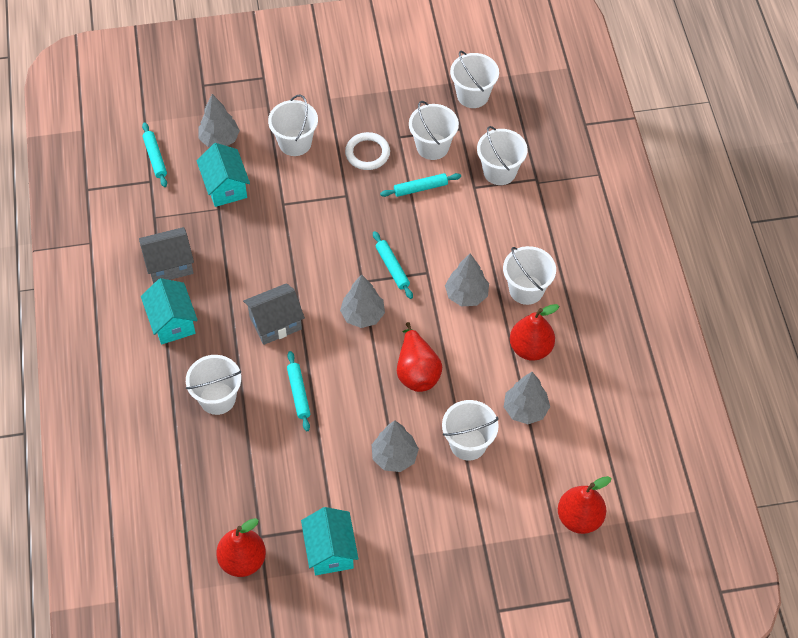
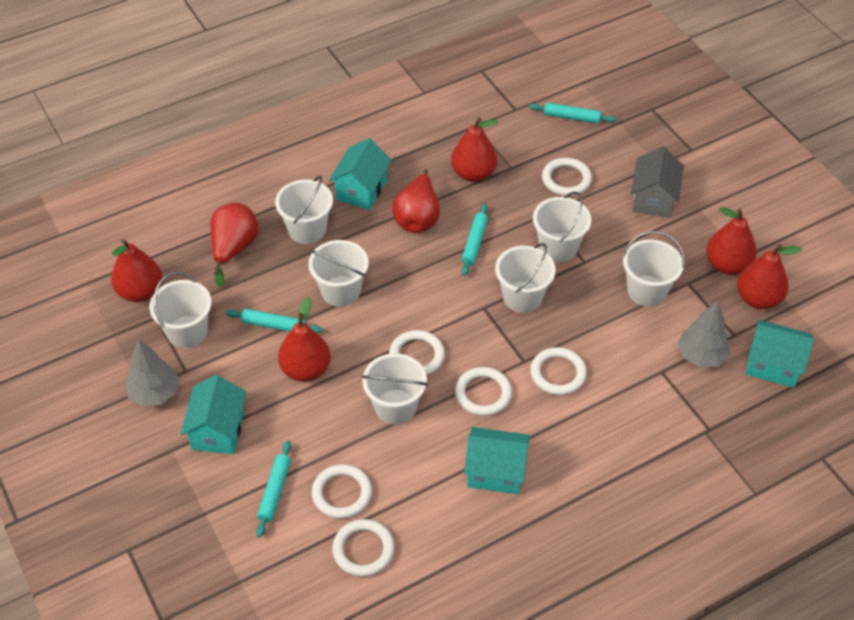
grey house: [139,227,194,284] [243,283,305,345] = 2 -> [631,146,684,218] = 1
grey tree: [198,94,240,147] [340,274,385,328] [372,421,419,472] [445,253,489,306] [504,372,550,424] = 5 -> [125,339,179,407] [678,301,730,367] = 2
red pear: [216,518,266,577] [397,322,442,392] [510,304,559,361] [558,476,611,534] = 4 -> [111,239,162,302] [210,203,258,287] [278,297,331,382] [392,169,440,233] [451,117,498,182] [706,207,757,275] [737,244,802,309] = 7
turquoise house: [141,278,198,344] [197,143,250,207] [301,507,358,575] = 3 -> [181,375,247,454] [329,138,392,210] [464,427,530,494] [746,320,814,388] = 4
white ring: [345,132,390,170] = 1 -> [312,464,372,519] [332,519,394,577] [389,330,445,376] [455,367,512,416] [530,347,587,395] [542,158,592,196] = 6

